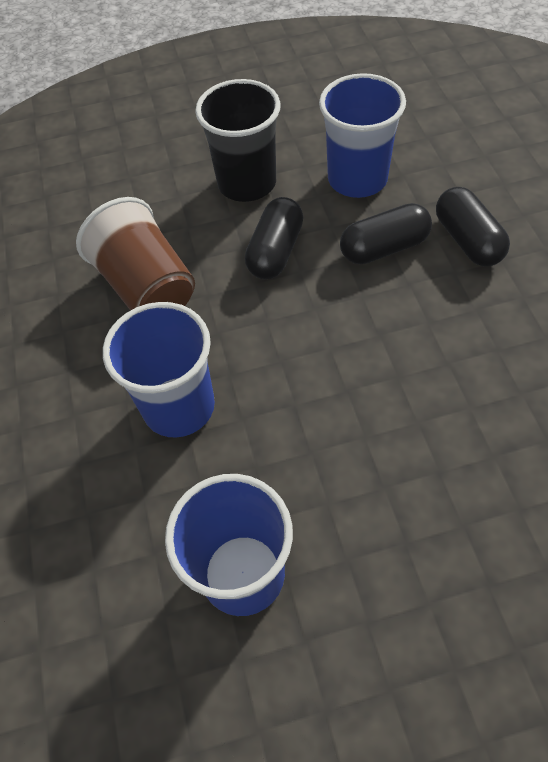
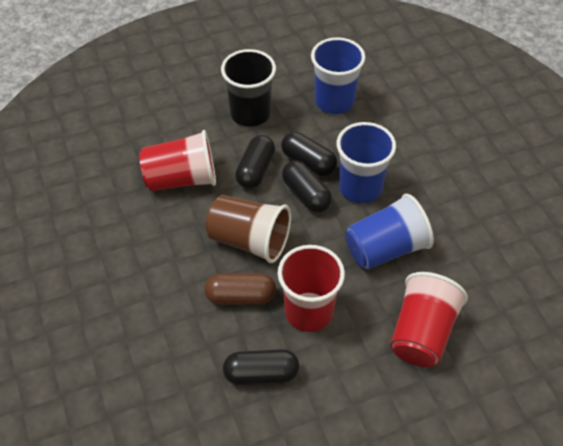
black capsule: [245,197,304,279] [340,203,432,264] [436,187,510,266] = 3 -> [223,349,299,385] [235,135,275,189] [281,132,337,176] [282,160,332,212] = 4
brown capsule: none = 0 -> [204,273,276,305] = 1
red cup: none = 0 -> [139,130,216,191] [278,245,345,332] [390,272,468,367] = 3

